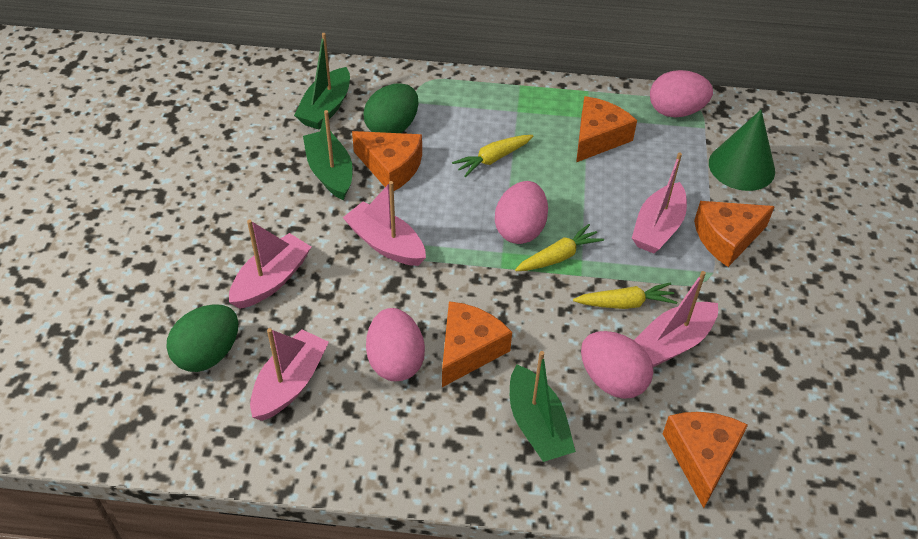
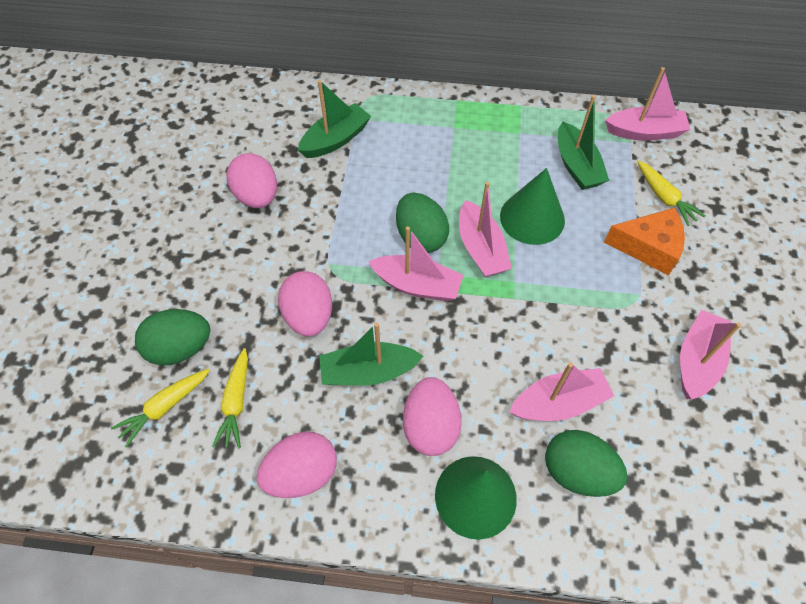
green cone: [709,110,775,191] = 1 -> [435,456,517,540] [500,168,565,245] = 2
green egg: [166,304,238,372] [363,83,418,133] = 2 -> [135,309,210,366] [396,193,449,253] [545,430,628,497] = 3
orange cheese: [352,131,422,191] [442,301,512,387] [576,96,637,162] [663,412,748,508] [694,201,775,267] = 5 -> [604,208,685,275] = 1

